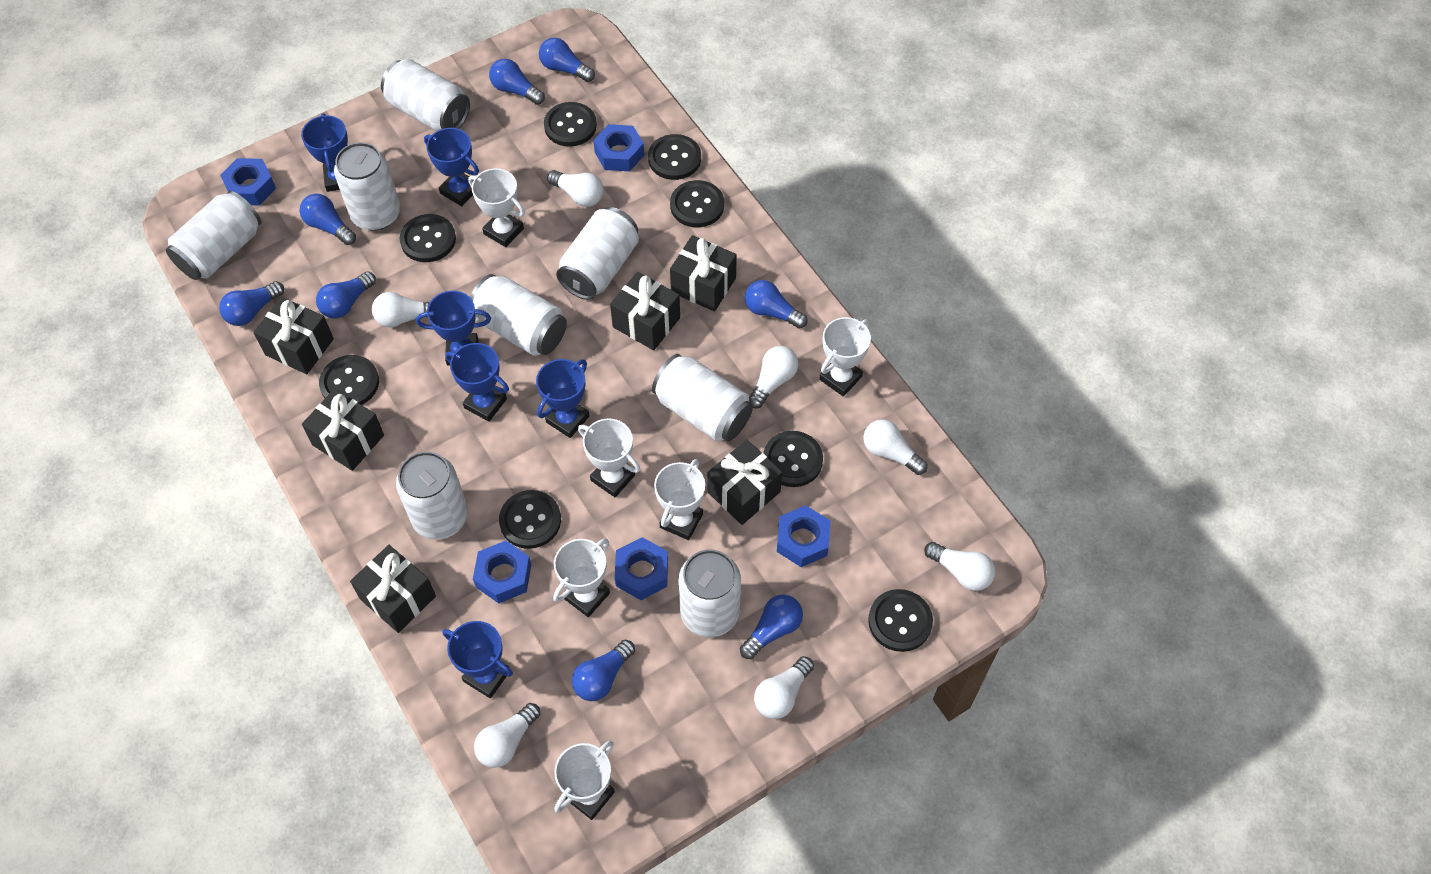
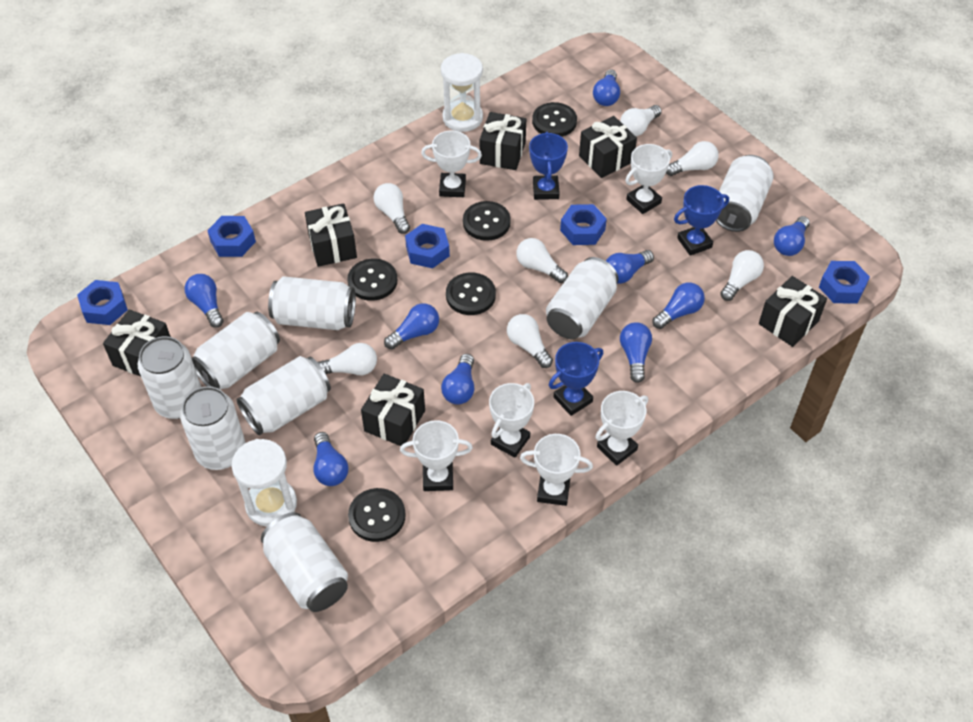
black button: [319,355,379,405] [400,214,456,262] [499,490,561,549] [544,102,597,147] [648,134,701,180] [670,180,724,227] [763,431,823,487] [868,589,933,652] = 8 -> [347,259,397,301] [348,488,406,542] [446,272,496,315] [463,201,511,241] [532,102,577,137] = 5
blue light bulb: [219,281,284,326] [300,194,356,245] [316,271,376,319] [489,59,545,105] [539,38,595,82] [572,639,635,701] [740,594,803,659] [745,280,808,329] = 8 -> [184,274,223,328] [313,432,348,486] [384,303,439,349] [441,354,474,405] [593,69,620,106] [606,250,654,284] [620,322,652,383] [652,282,705,329] [774,216,810,256] = 9
blue trophy: [301,113,348,192] [416,290,491,365] [424,128,479,206] [443,621,513,698] [445,343,509,422] [536,359,589,438] = 6 -> [529,132,568,200] [549,342,603,416] [674,185,729,256] = 3
white hourglass: none = 0 -> [231,439,297,527] [441,53,483,132] = 2

